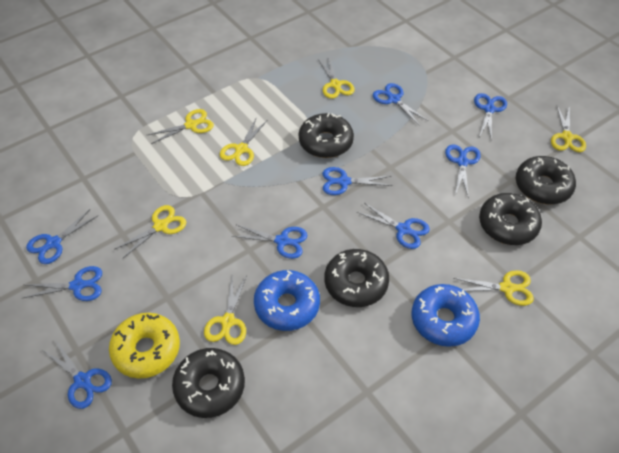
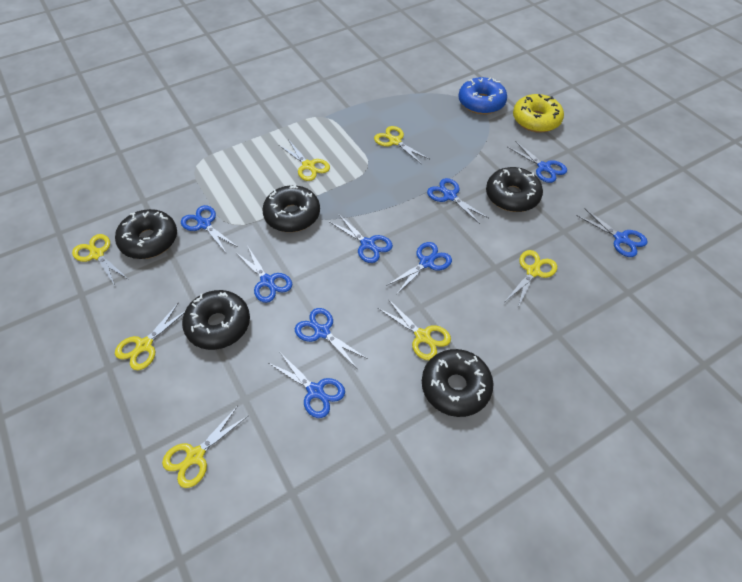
blue donut: [254,270,320,331] [412,284,480,347] = 2 -> [458,77,507,114] = 1

